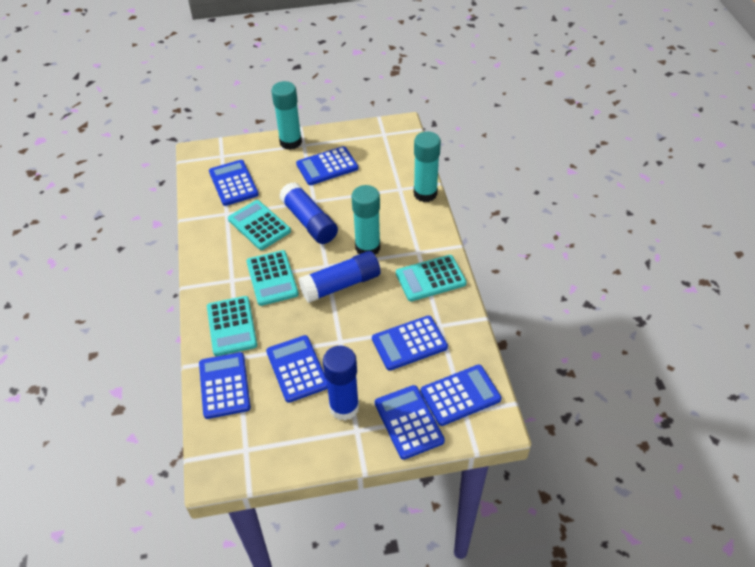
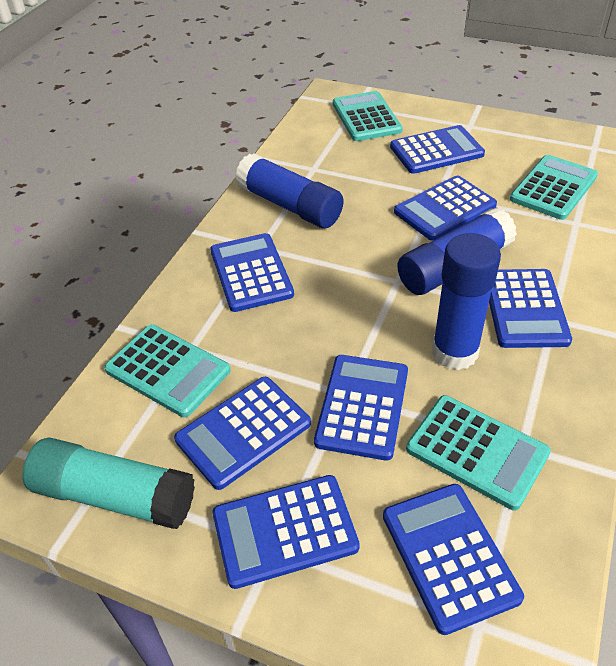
blue calculator: [199,352,251,419] [209,160,259,206] [266,335,328,403] [296,146,358,185] [372,315,448,371] [375,385,445,460] [421,365,502,426] = 7 -> [174,377,311,490] [210,233,294,312] [213,475,360,589] [314,355,408,461] [383,484,524,635] [390,125,485,174] [394,176,497,241] [489,269,572,348] = 8
turquoise glue stick: [271,81,302,150] [352,185,380,255] [414,131,441,202] = 3 -> [22,438,195,529] = 1

